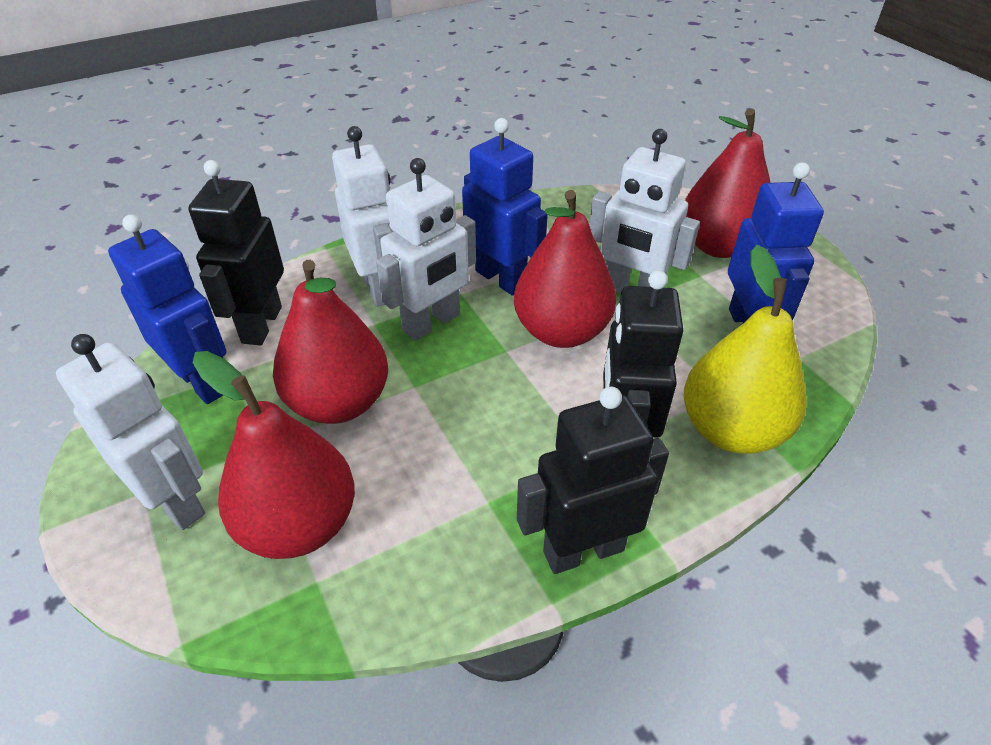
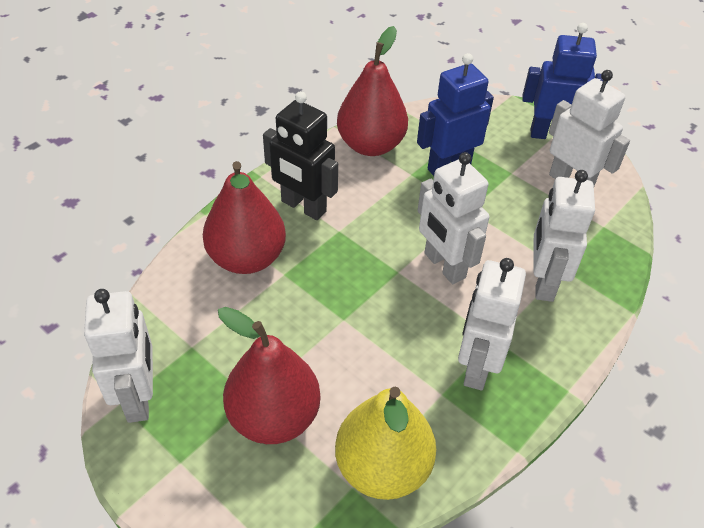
black robot: [188,160,284,345] [517,386,669,574] [603,270,684,438] = 3 -> [263,91,338,220] = 1
blue robot: [108,214,227,404] [462,118,548,296] [728,162,824,323] = 3 -> [417,53,494,176] [522,23,608,139] = 2
red pear: [193,351,355,559] [273,260,388,424] [514,190,616,348] [685,108,771,258] = 4 -> [203,161,286,274] [218,307,321,444] [337,26,408,156] = 3
white robot: [56,334,205,530] [332,126,393,307] [376,158,476,341] [589,129,700,293] = 4 -> [84,289,153,423] [418,152,489,284] [458,258,526,390] [533,170,595,302] [549,70,630,186] = 5

